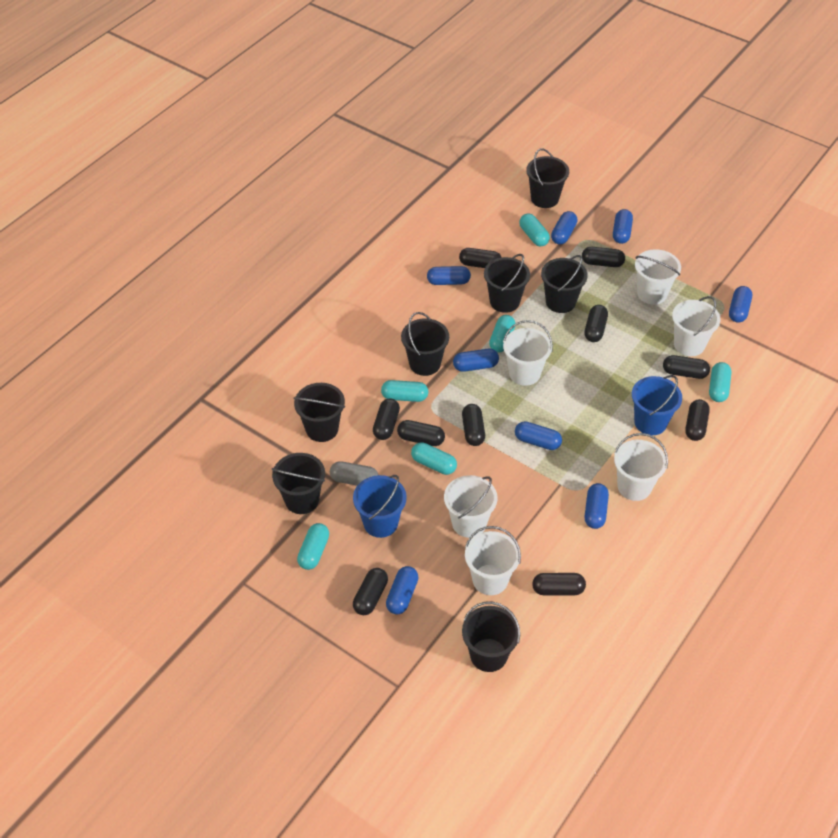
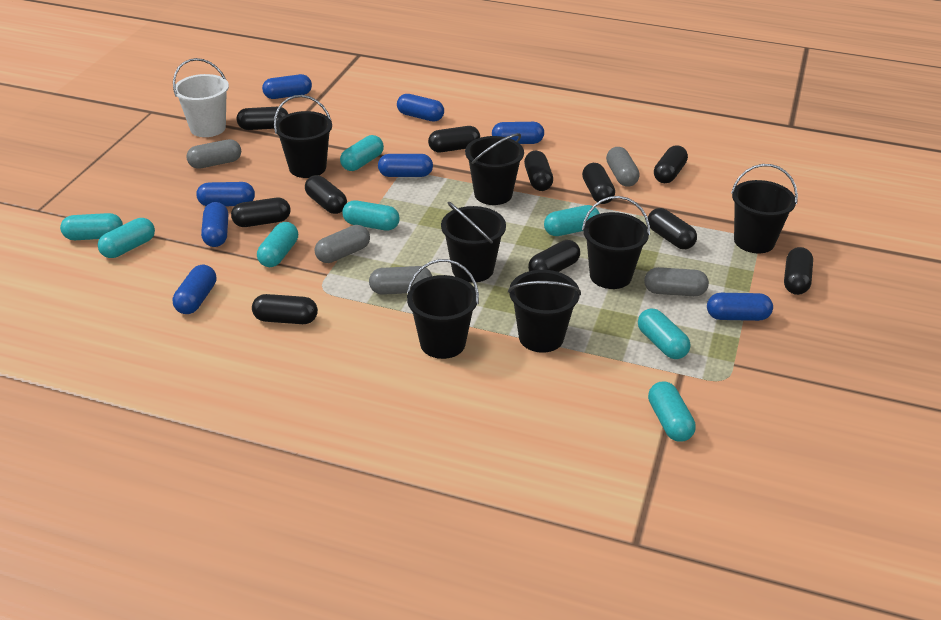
black capsule: [353,568,388,615] [373,398,400,440] [397,420,445,446] [459,248,502,268] [462,404,485,446] [532,573,586,595] [582,247,625,267] [584,305,608,342] [663,355,710,379] [685,399,710,441] = 10 -> [231,198,290,227] [237,107,288,130] [252,294,318,324] [305,175,347,214] [428,126,480,152] [524,151,553,191] [528,240,580,272] [582,163,615,204] [648,208,697,249] [654,145,688,183] [784,247,813,295] = 11
blue bucket: [353,475,407,538] [632,375,682,435] = 2 -> none = 0
grey capsule: [330,461,378,486] = 1 -> [186,139,241,169] [315,225,370,263] [369,266,432,295] [606,147,640,187] [644,267,709,296] = 5
turquoise capsule: [297,523,329,570] [381,380,429,402] [411,442,457,475] [489,315,515,353] [519,213,550,246] [709,362,732,402] = 6 -> [60,213,123,240] [98,218,155,258] [257,222,298,267] [340,135,384,171] [342,200,400,231] [544,205,600,236] [638,308,690,359] [648,381,696,442] = 8
white bucket: [444,475,498,538] [465,526,521,595] [503,320,553,386] [614,433,668,501] [635,249,681,304] [672,296,721,356] = 6 -> [173,58,229,137] = 1

